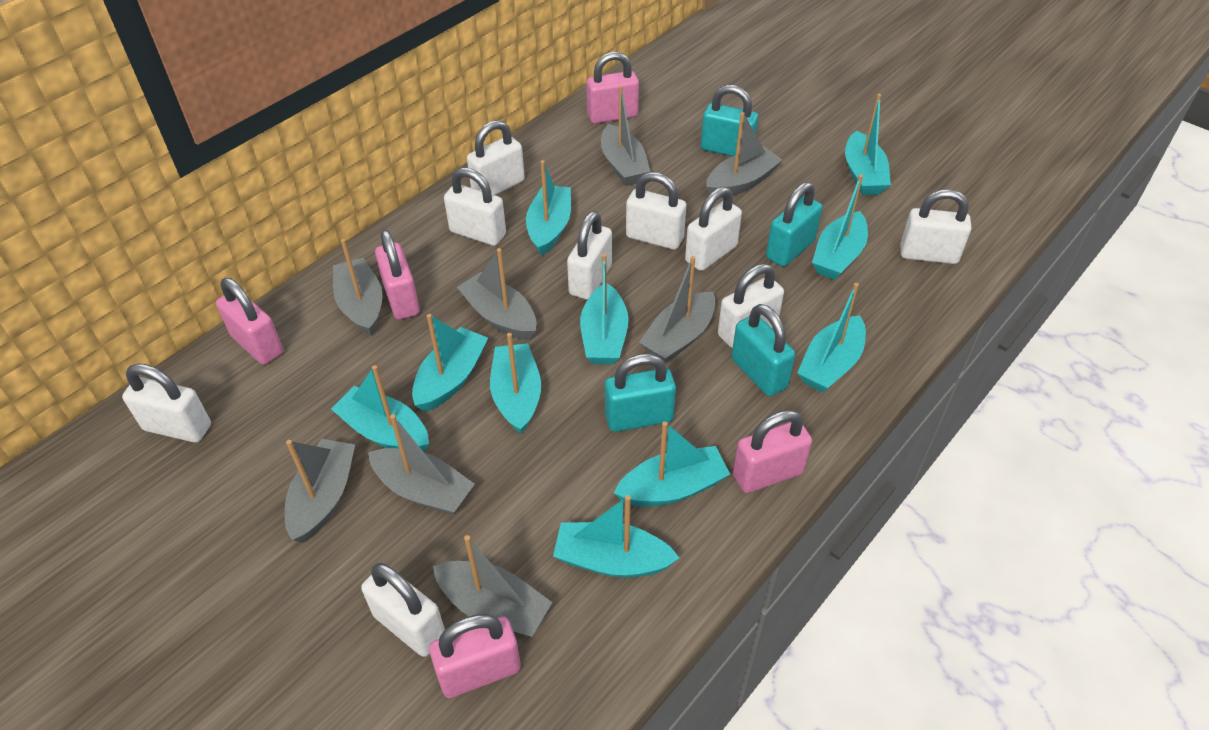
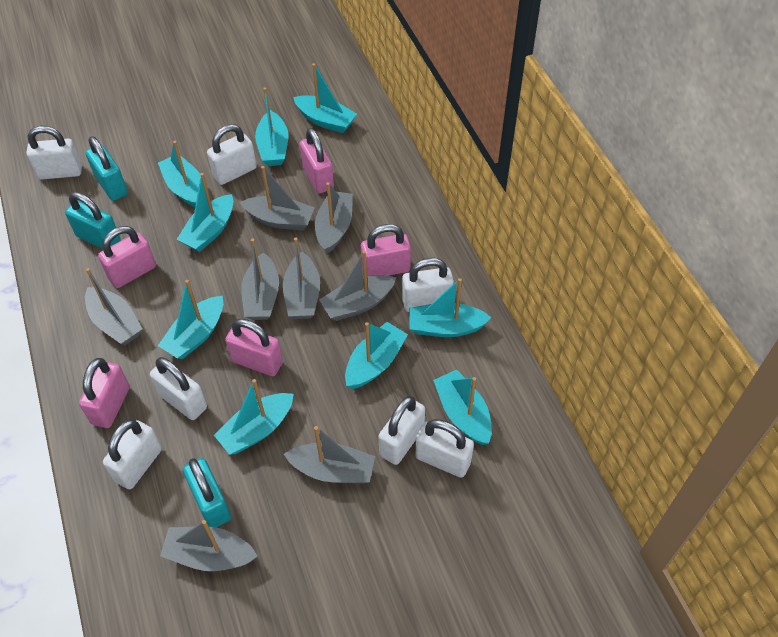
turquoise boat: [331,365,429,452] [412,314,488,412] [490,333,541,434] [526,160,571,256] [553,495,679,578] [580,253,629,364] [614,422,730,506] [797,283,866,393] [812,174,868,280] [845,94,891,195] = 10 -> [158,141,201,207] [158,280,223,359] [177,173,234,252] [214,379,294,455] [255,87,288,166] [293,63,357,133] [345,322,408,389] [409,278,491,337] [433,370,492,445] = 9
turquoise padlock: [605,354,676,432] [701,85,758,156] [732,304,795,396] [766,182,822,267] = 4 -> [65,192,120,249] [85,136,128,201] [183,458,231,527] = 3
white padlock: [122,364,211,442] [361,563,445,657] [444,168,506,246] [467,120,525,195] [567,211,612,300] [626,172,686,250] [685,187,742,271] [718,264,784,348] [900,189,971,264] = 9 -> [26,126,82,180] [103,419,162,489] [150,357,207,420] [207,124,257,185] [379,396,425,465] [402,258,454,312] [415,419,474,478] = 7

